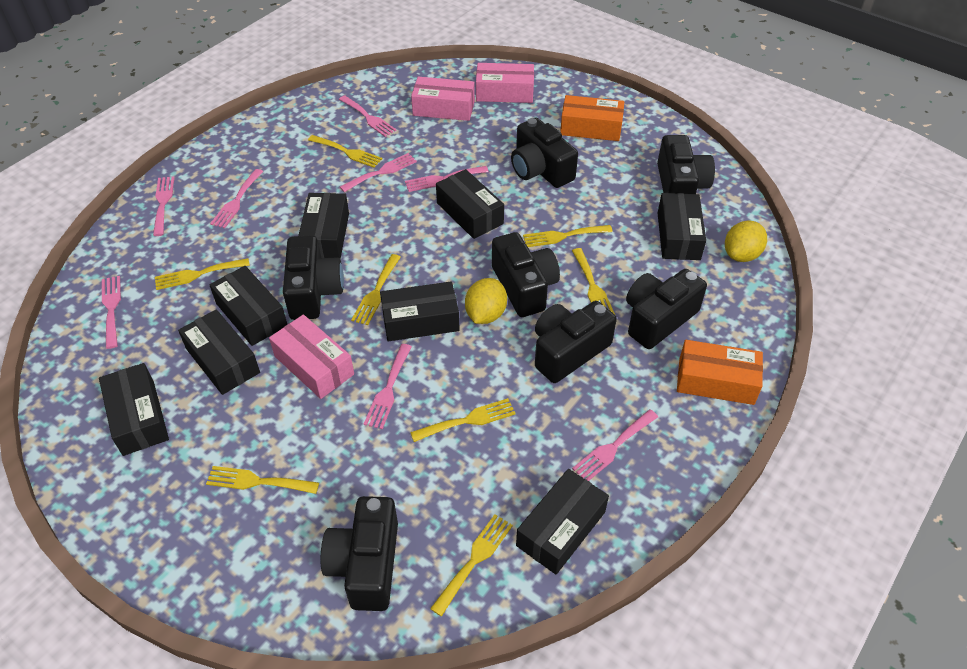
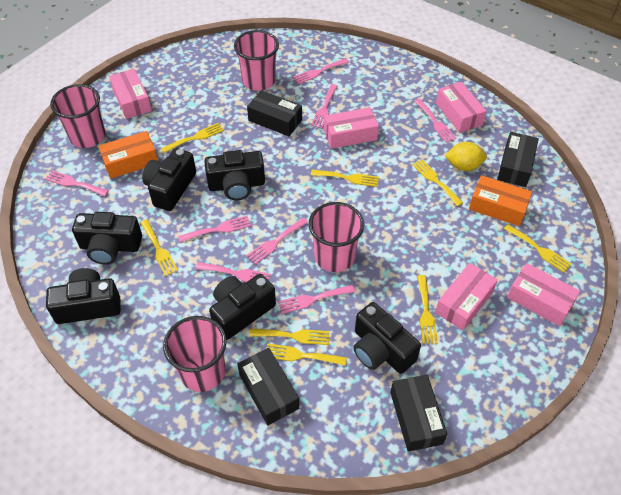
black box: [99,363,169,456] [178,309,260,395] [209,266,287,346] [298,193,349,259] [380,282,460,341] [436,169,504,239] [516,469,609,574] [658,193,706,260] = 8 -> [237,348,299,425] [247,90,302,136] [390,375,448,452] [497,132,539,187] = 4
black camera: [283,235,344,320] [320,496,398,611] [492,232,560,317] [511,118,578,188] [535,301,617,383] [626,269,707,349] [657,135,715,194] = 7 -> [46,268,121,324] [72,212,142,265] [142,148,196,211] [204,150,265,200] [209,274,276,340] [353,302,421,374] = 6
pink box: [269,315,354,399] [411,77,475,121] [476,63,534,103] = 3 -> [109,69,152,119] [324,107,379,149] [435,263,498,331] [436,82,487,133] [507,263,580,326] = 5
pink cup: none = 0 -> [50,84,106,148] [163,316,227,392] [234,30,279,91] [308,202,364,272] = 4
yellow lemon: [465,278,507,324] [725,220,767,262] = 2 -> [445,142,487,171] = 1

